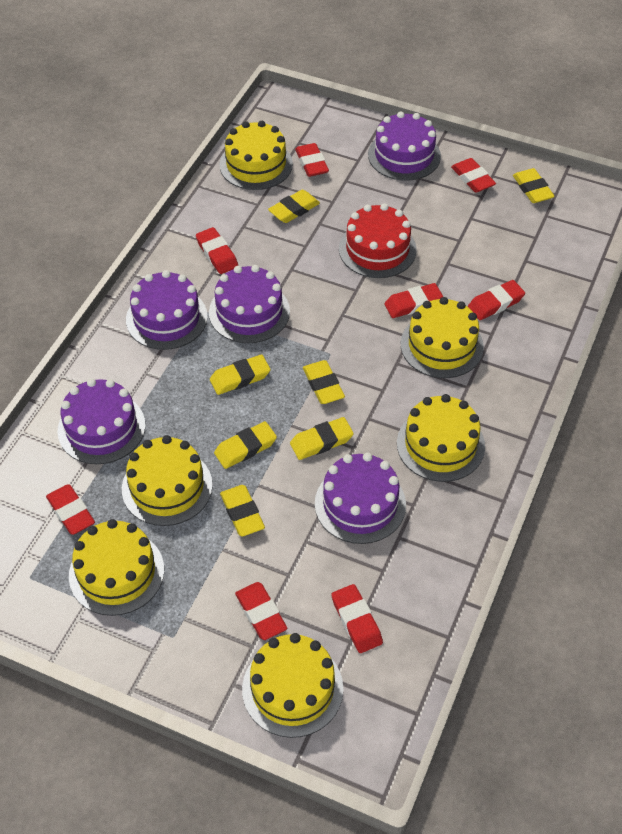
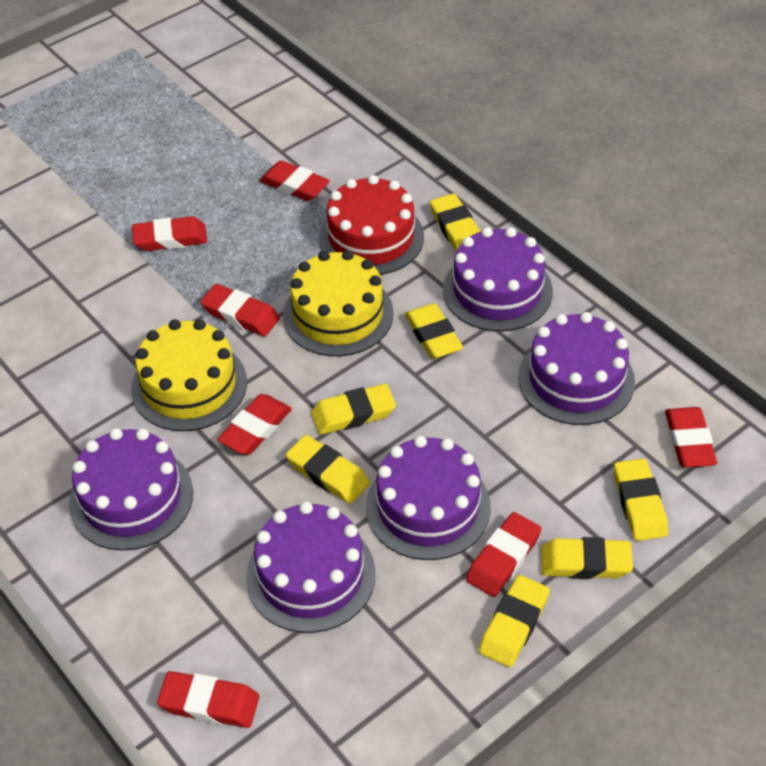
red eraser: [46,484,95,535] [196,227,238,274] [235,582,287,640] [295,143,329,177] [331,584,383,653] [384,283,443,318] [451,158,496,193] [468,280,525,320] = 8 -> [132,216,207,251] [157,671,259,728] [200,284,280,337] [217,394,292,455] [259,160,330,201] [466,512,541,597] [665,407,717,467] = 7
yellow cake: [69,519,164,616] [122,435,212,526] [220,121,293,190] [242,633,343,738] [397,394,485,482] [401,297,484,378] = 6 -> [131,319,247,431] [283,250,394,356] = 2

